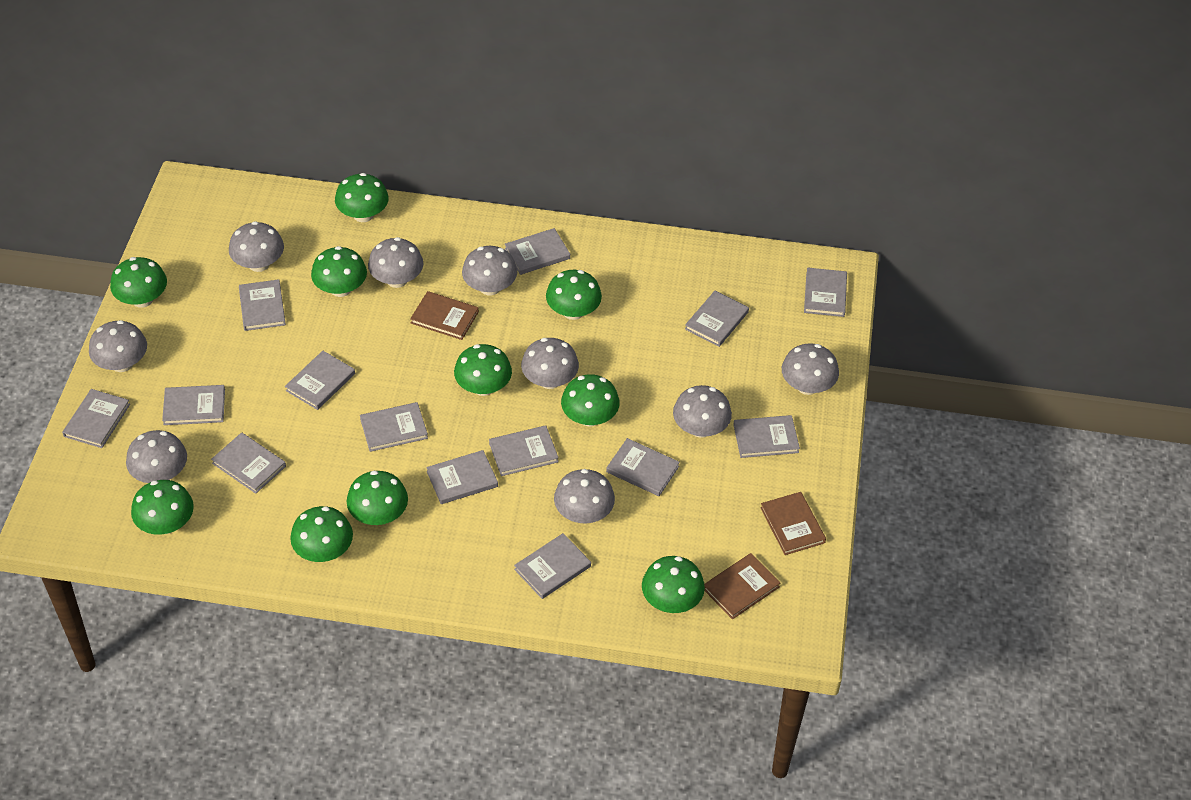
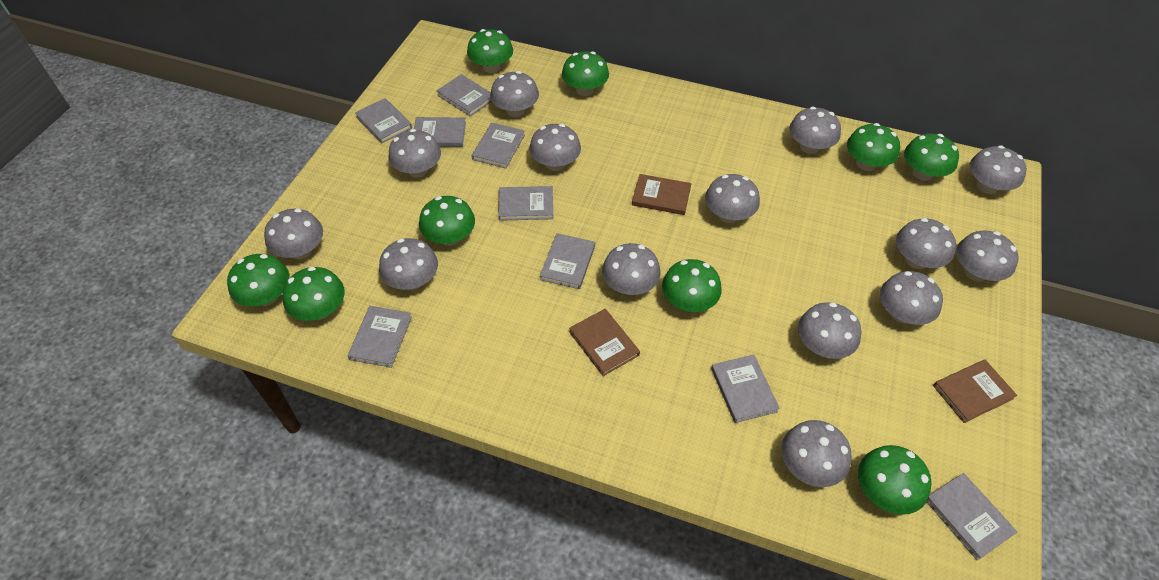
green mushroom: [110,257,167,308] [131,480,194,535] [290,506,353,562] [311,246,367,297] [335,173,389,222] [347,471,408,525] [454,344,512,396] [546,270,602,320] [561,374,620,427] [642,556,705,613] = 10 -> [227,254,290,306] [283,267,345,321] [419,196,475,246] [467,29,513,73] [562,51,609,96] [662,259,722,312] [847,123,900,171] [858,445,932,515] [904,133,959,181] = 9
grey book: [62,389,130,448] [162,385,225,425] [211,432,286,494] [239,279,286,331] [285,351,355,410] [360,402,428,452] [426,450,498,504] [489,425,559,476] [505,228,570,275] [514,533,591,599] [606,438,680,496] [685,291,749,347] [733,415,800,458] [804,268,847,317] = 14 -> [348,306,412,368] [355,98,412,144] [414,117,466,147] [436,74,492,117] [472,122,525,169] [498,186,553,221] [540,233,595,289] [711,355,780,423] [927,473,1017,560] = 9
grey mushroom: [89,320,147,372] [126,430,187,483] [229,221,284,272] [368,237,423,288] [462,246,517,295] [521,338,579,389] [554,469,615,523] [673,385,732,438] [782,343,839,395] = 9 -> [264,208,323,259] [379,238,438,290] [388,129,441,178] [490,71,539,117] [529,124,581,171] [602,243,661,295] [705,174,760,223] [781,420,852,487] [789,107,841,154] [798,302,861,359] [880,271,943,325] [896,218,956,269] [956,230,1018,281] [969,145,1027,194] = 14

